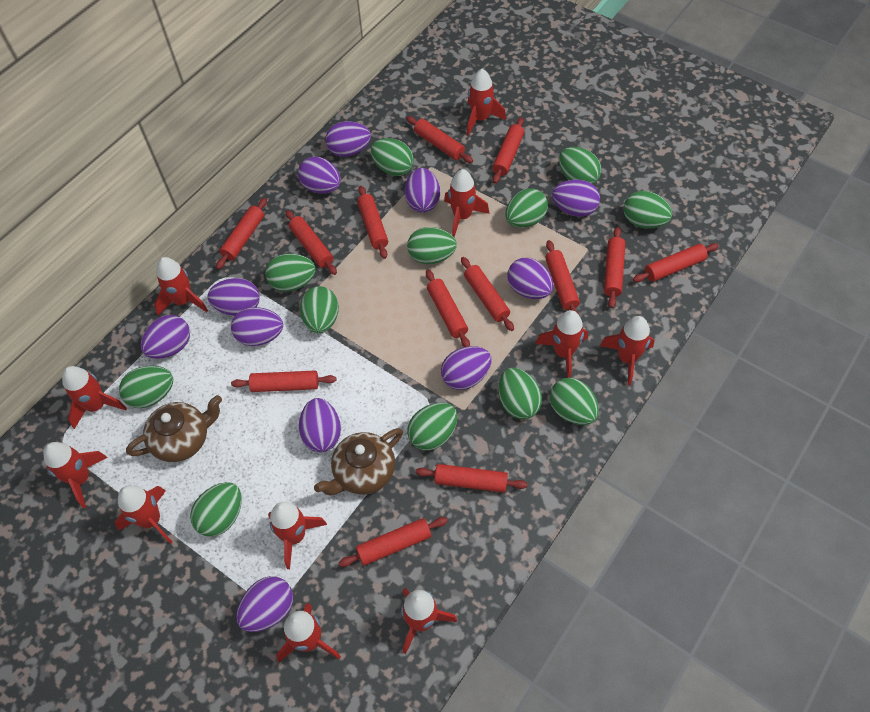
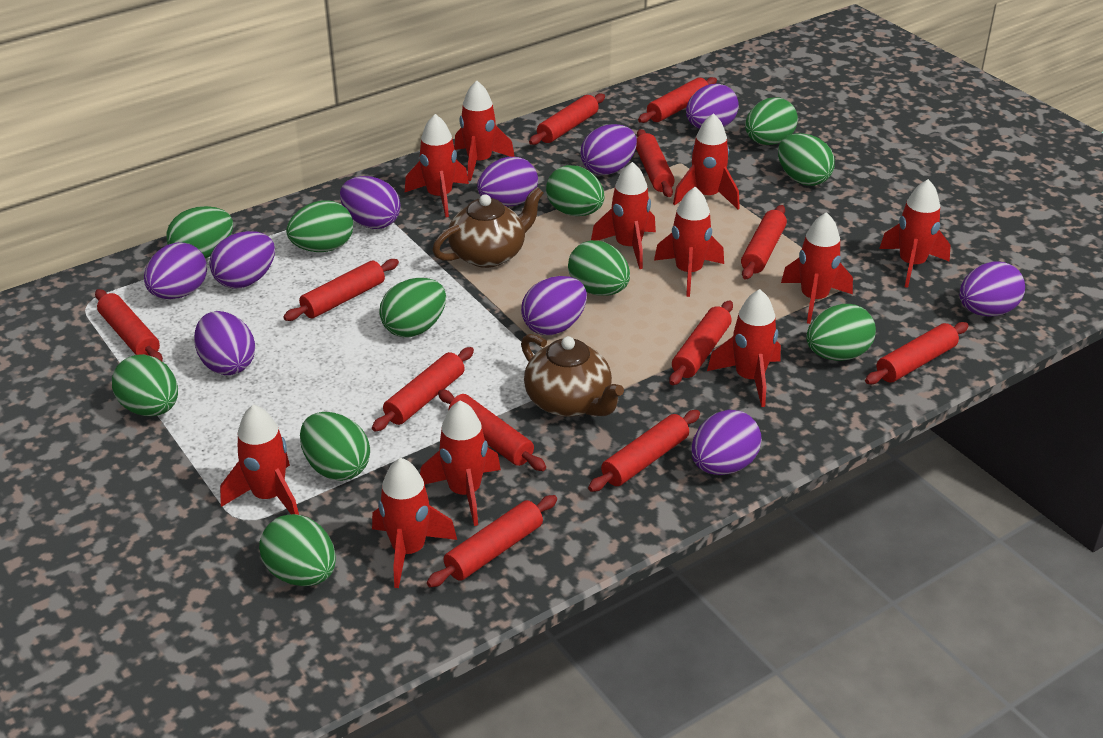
green egg: [119,366,173,408] [190,482,242,537] [265,254,316,292] [300,286,339,333] [371,138,414,176] [407,227,457,264] [407,403,458,451] [498,368,542,419] [505,188,548,228] [550,378,599,425] [559,147,601,184] [623,191,672,229] = 12 -> [112,354,178,416] [166,206,233,259] [259,514,336,586] [286,200,353,252] [300,412,370,481] [379,278,446,337] [546,165,605,216] [568,240,630,296] [745,97,798,145] [778,133,835,186] [806,304,876,361] = 11
purple egg: [141,315,190,359] [208,278,260,316] [231,307,283,346] [236,576,293,632] [298,157,341,194] [299,398,341,452] [325,121,371,157] [405,168,440,213] [441,346,491,390] [507,258,553,299] [552,180,600,217] = 11 -> [144,242,207,299] [194,311,255,375] [209,231,275,288] [340,176,401,229] [477,157,538,207] [521,276,587,335] [581,124,637,175] [686,84,739,129] [691,410,762,475] [960,261,1025,317] = 10
red rolling pin: [216,198,267,269] [231,370,337,392] [286,210,337,275] [339,517,448,567] [357,186,388,259] [406,116,473,163] [415,464,527,493] [426,270,470,347] [461,257,514,331] [492,117,524,184] [545,240,580,315] [604,227,625,308] [633,243,719,282] = 13 -> [95,289,163,361] [283,259,399,321] [372,347,474,431] [427,495,557,587] [438,389,546,471] [529,94,605,145] [588,410,700,492] [636,129,675,197] [638,77,717,123] [669,301,733,385] [741,205,787,280] [865,322,969,384] = 12

